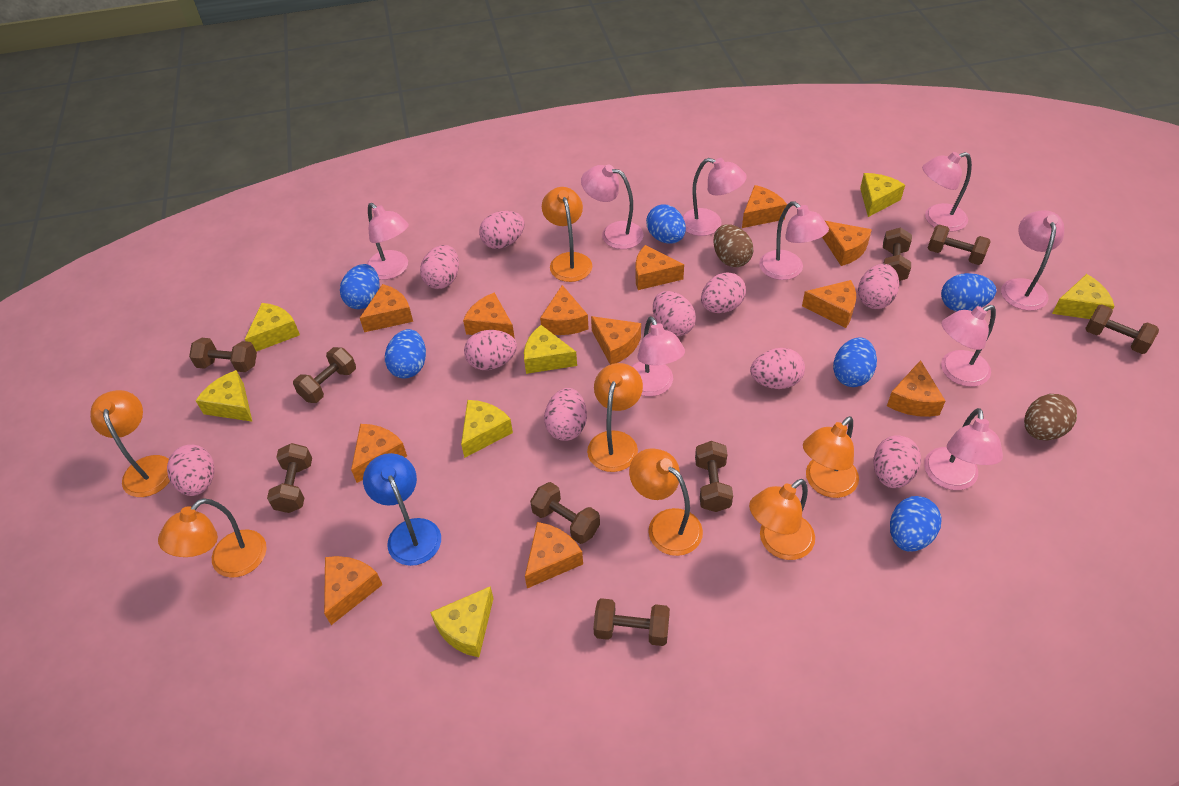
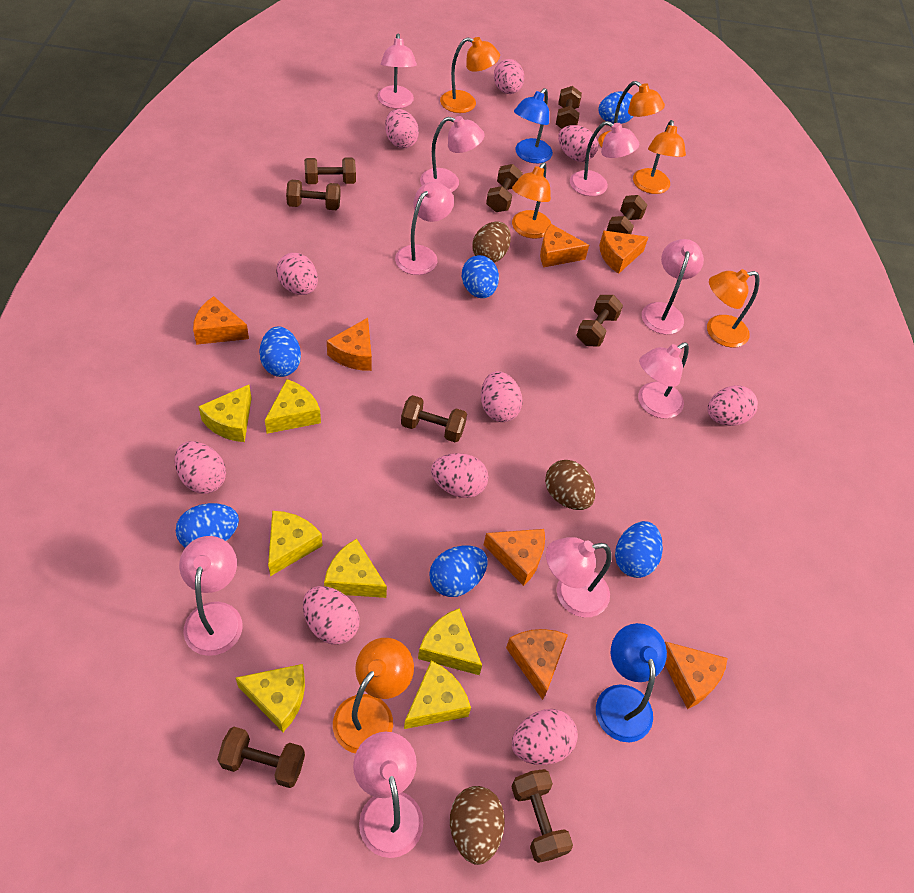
blue lamp: [363,453,441,566] = 1 -> [514,88,553,163] [596,623,667,742] = 2
brown egg: [713,224,753,267] [1024,394,1077,440] = 2 -> [450,786,505,865] [472,221,511,263] [545,460,595,510] = 3
orange cheese: [324,556,382,625] [351,424,407,483] [360,284,413,332] [463,293,515,339] [525,522,583,588] [540,285,589,335] [591,316,641,365] [636,245,684,290] [742,185,787,228] [802,280,856,328] [822,221,872,266] [887,360,945,417] = 12 -> [193,296,249,345] [327,318,372,371] [484,529,545,586] [506,629,568,700] [540,224,589,267] [599,231,648,274] [665,641,728,709] = 7
orange lamp: [90,390,170,497] [158,498,267,578] [542,187,592,282] [587,363,643,472] [629,448,703,556] [749,479,815,560] [803,416,859,498] = 7 -> [333,638,414,753] [440,37,500,113] [512,162,551,239] [598,81,665,147] [633,120,686,194] [707,269,759,348] = 6

